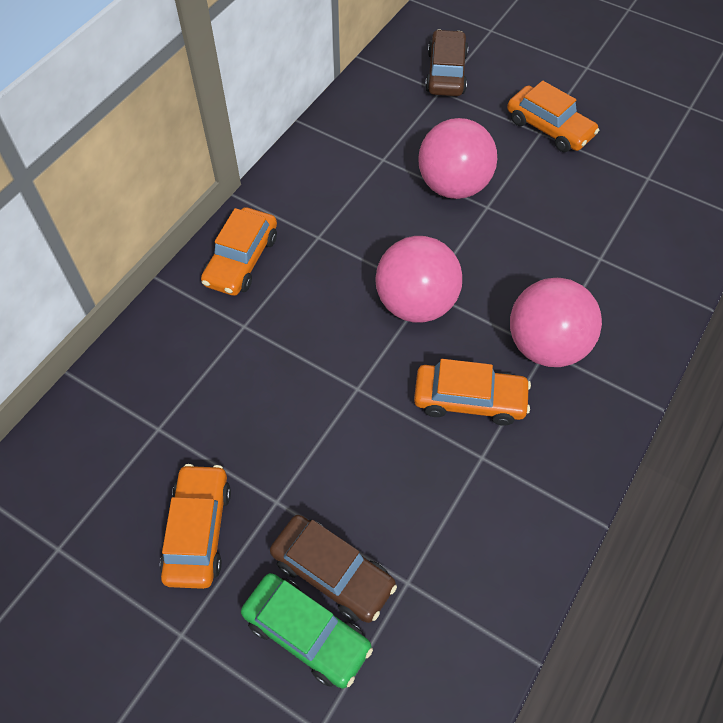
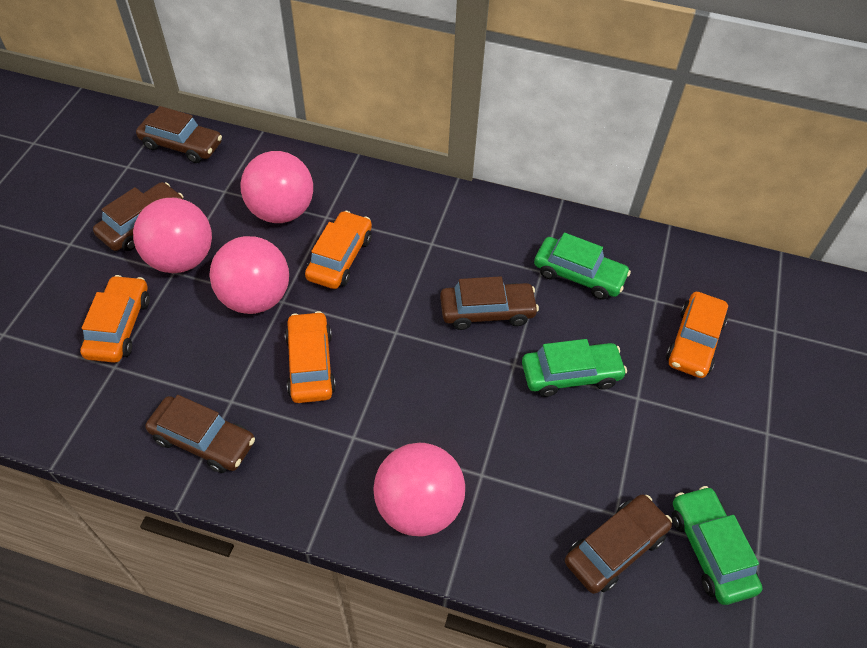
brown car: [270,515,397,623] [425,29,468,96] = 2 -> [93,182,184,251] [136,106,222,163] [145,395,255,473] [440,276,539,330] [565,494,672,594] = 5
green car: [241,573,373,689] = 1 -> [522,339,627,397] [534,233,631,299] [672,486,762,605] = 3
pink ball: [375,236,462,322] [418,118,497,199] [510,278,602,367] = 3 -> [133,198,212,273] [209,236,289,314] [240,151,313,223] [373,443,465,536] = 4

